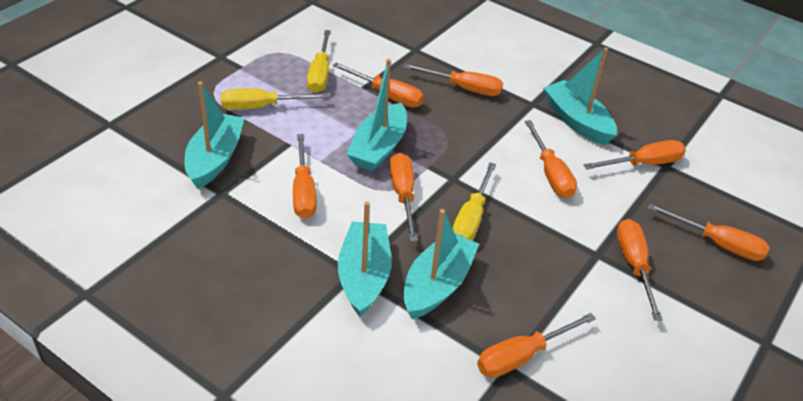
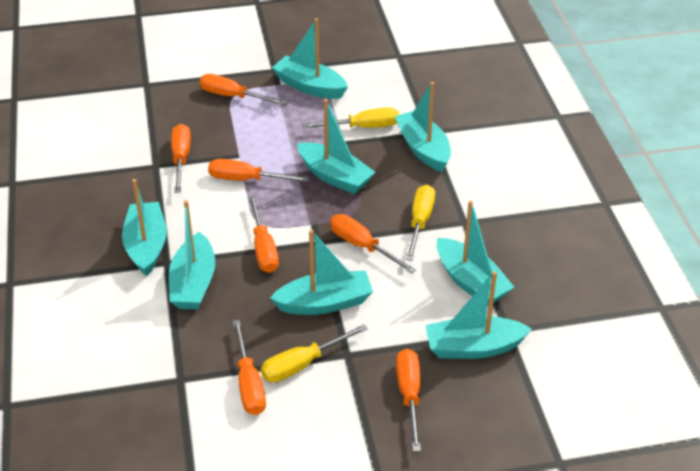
orange screwdriver: [293,134,317,219] [333,63,424,108] [390,153,418,241] [403,64,503,96] [477,313,596,378] [525,120,577,198] [584,140,686,169] [617,219,663,321] [647,204,769,261] = 9 -> [171,124,191,193] [199,74,286,105] [208,159,309,182] [232,320,266,415] [248,196,279,273] [330,214,416,273] [396,349,421,452] = 7
turquoise boat: [185,81,245,189] [338,201,391,317] [346,59,407,172] [404,209,479,319] [543,47,617,145] = 5 -> [122,179,167,276] [169,200,215,309] [270,230,373,315] [272,18,348,99] [297,99,376,194] [394,82,451,172] [425,271,532,359] [437,200,514,306] = 8

